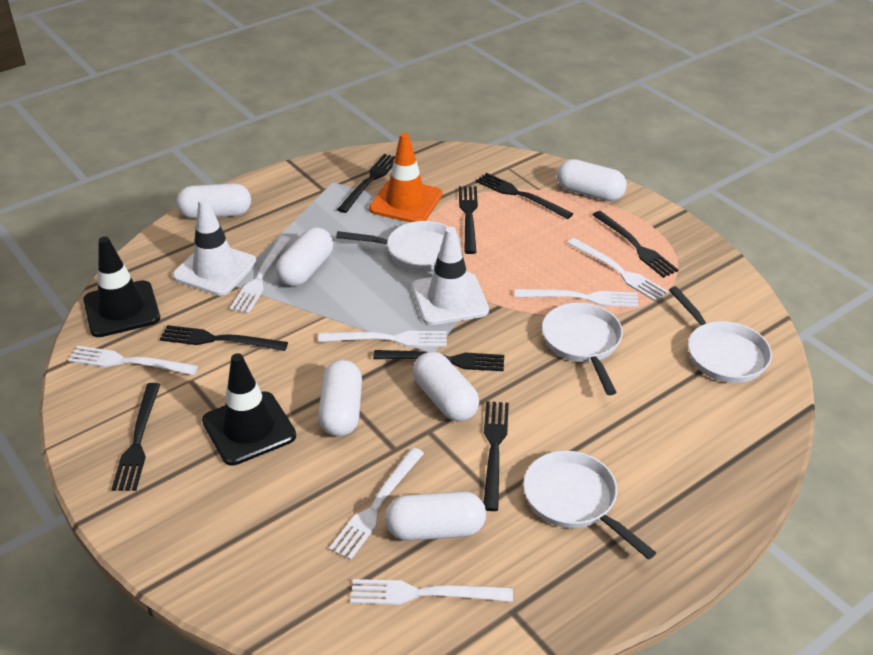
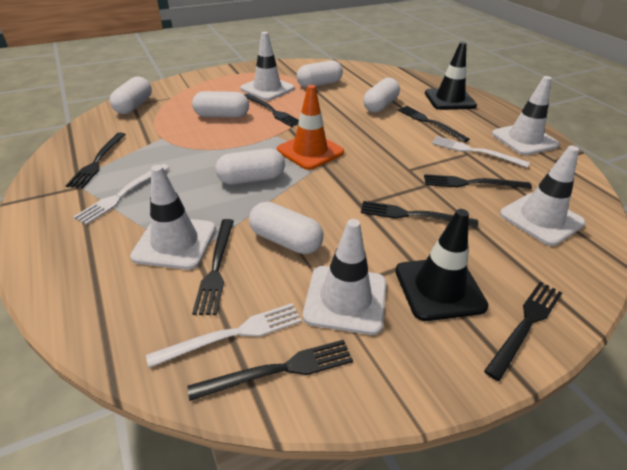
white fork: [68,346,198,375] [230,236,291,314] [318,331,447,347] [329,448,424,560] [351,579,513,605] [515,289,638,307] [567,238,668,302] = 7 -> [73,164,170,225] [146,303,302,368] [432,136,530,168] = 3
white pan: [336,221,460,271] [523,451,656,560] [542,303,623,395] [669,286,772,383] = 4 -> none = 0
white traffic cone: [173,198,257,296] [412,227,489,325] = 2 -> [130,165,216,270] [240,32,294,101] [303,219,386,335] [492,76,559,155] [500,146,586,246] = 5

